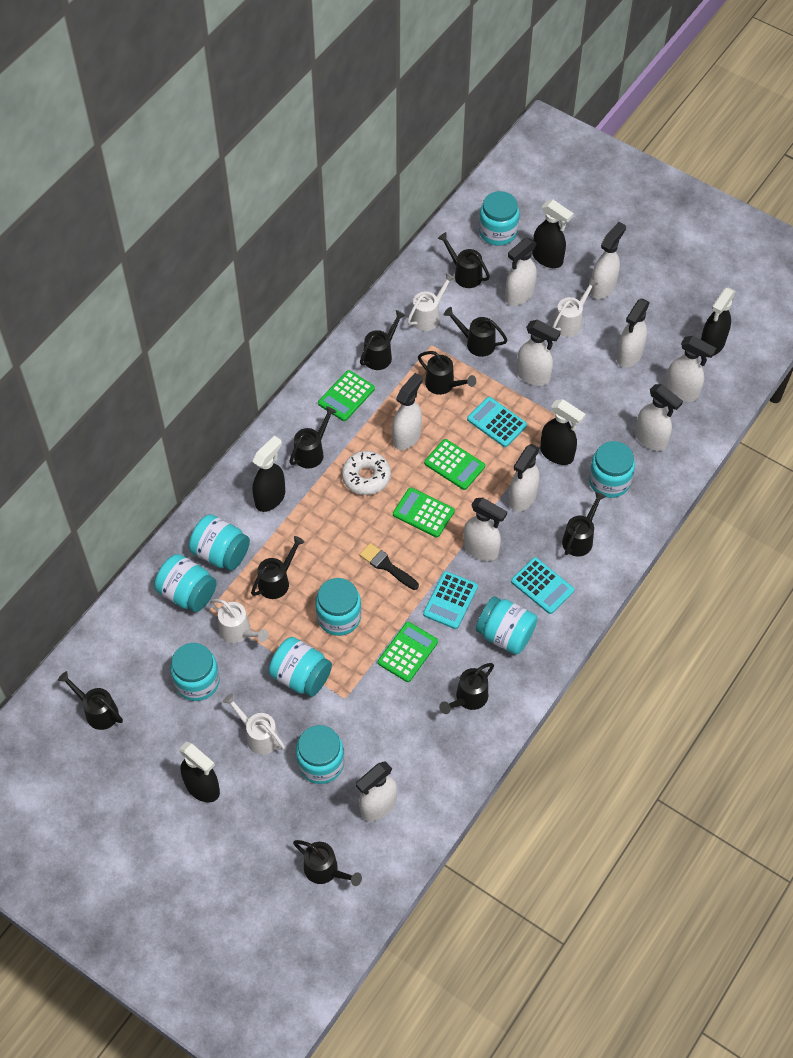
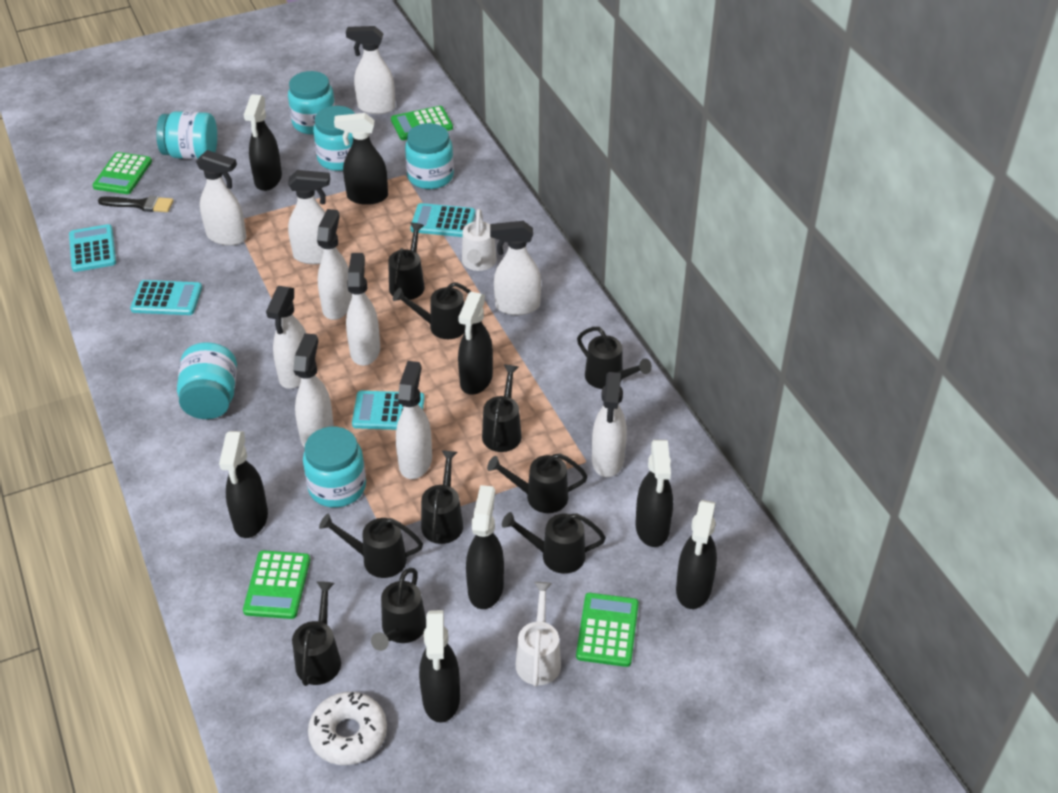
black spray bottle: [179,742,220,803] [252,436,285,512] [532,200,574,268] [540,399,586,465] [701,288,736,356] = 5 -> [219,431,268,538] [244,94,282,191] [334,113,388,205] [419,610,460,723] [458,292,493,395] [466,485,504,609] [636,440,673,547] [676,500,717,609] = 8
turquoise calculator: [423,571,478,629] [467,397,527,447] [511,557,574,614] = 3 -> [69,224,116,272] [130,280,202,315] [352,391,425,430] [410,203,475,237] = 4
turquoise jar: [154,554,217,612] [170,643,220,701] [189,514,250,571] [269,637,332,697] [296,725,344,784] [315,578,361,636] [476,596,537,655] [479,191,519,246] [589,441,635,498] = 9 -> [156,111,217,159] [177,342,237,419] [288,71,335,135] [303,427,366,507] [313,106,355,171] [405,123,454,189] = 6
white watering can: [210,599,269,643] [223,693,285,755] [407,273,455,331] [553,278,598,337] = 4 -> [462,209,497,271] [516,582,561,686] = 2

